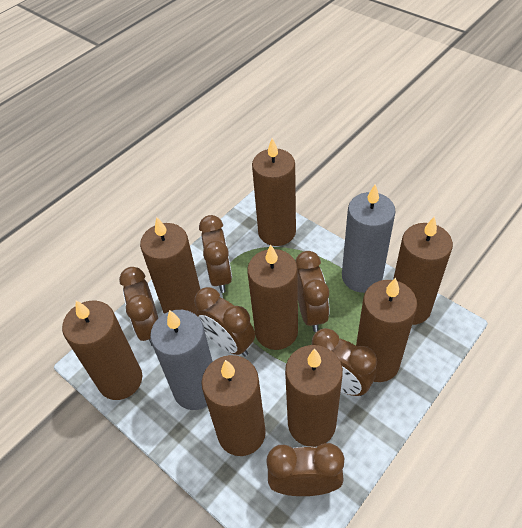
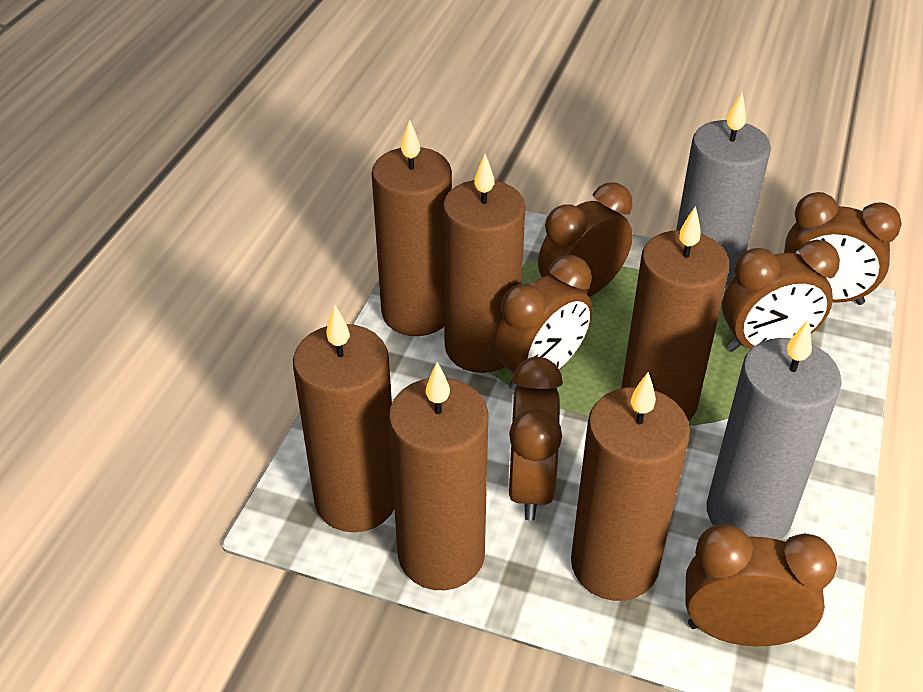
brown candle: [62,300,142,400] [140,217,200,314] [201,355,266,456] [247,245,298,350] [252,138,296,246] [285,345,343,447] [356,277,417,382] [393,216,453,325] = 8 -> [293,305,394,532] [372,119,452,336] [388,362,488,590] [443,154,526,373] [571,372,690,601] [621,206,729,421] = 6

